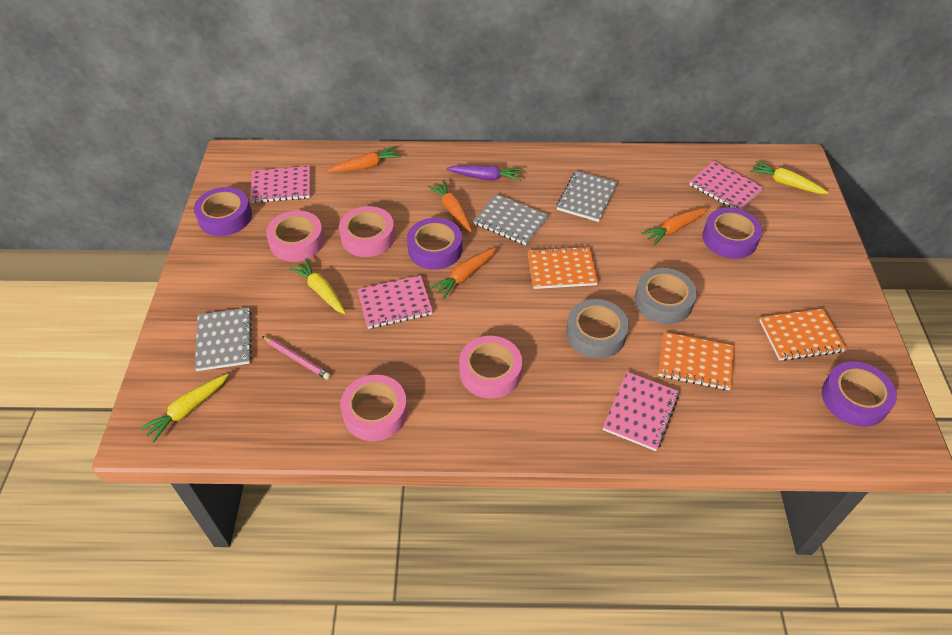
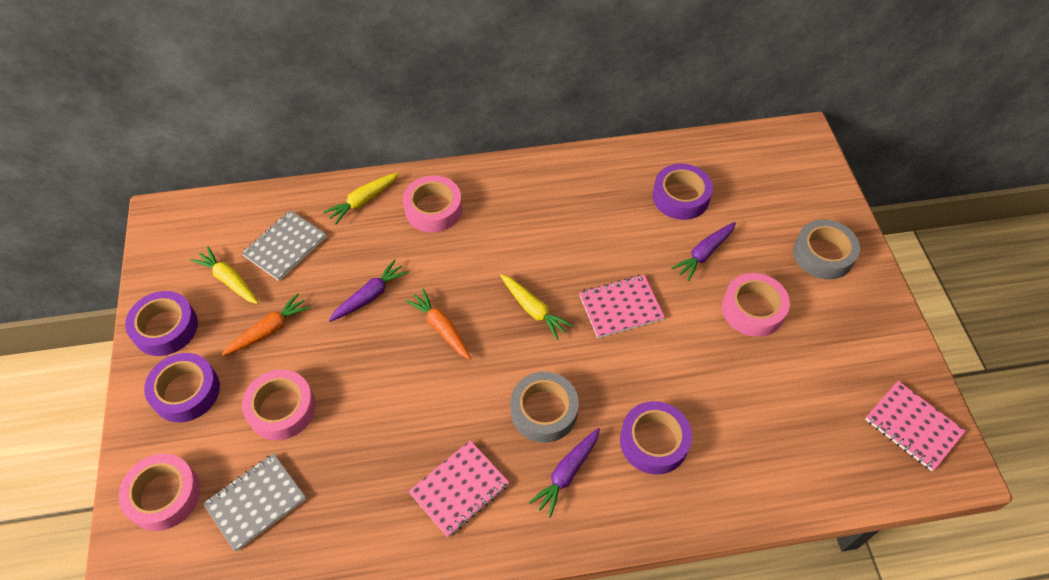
grey notebook: [195,307,252,371] [473,194,548,245] [556,171,617,222] = 3 -> [203,453,306,551] [242,210,327,281] = 2
orange carrot: [327,146,401,172] [427,180,472,232] [429,247,497,299] [641,207,708,245] = 4 -> [222,293,311,356] [405,289,471,360] = 2
orange notebook: [528,246,598,289] [658,332,734,390] [759,309,846,361] = 3 -> none = 0
pink notebook: [250,166,310,203] [357,275,433,329] [603,372,679,451] [689,161,763,209] = 4 -> [408,440,509,537] [579,275,665,338] [865,381,966,471] = 3
pink pencil: [262,336,331,380] = 1 -> none = 0
purple carrot: [446,165,522,181] = 1 -> [329,259,409,322] [529,428,600,518] [671,222,736,281] = 3

